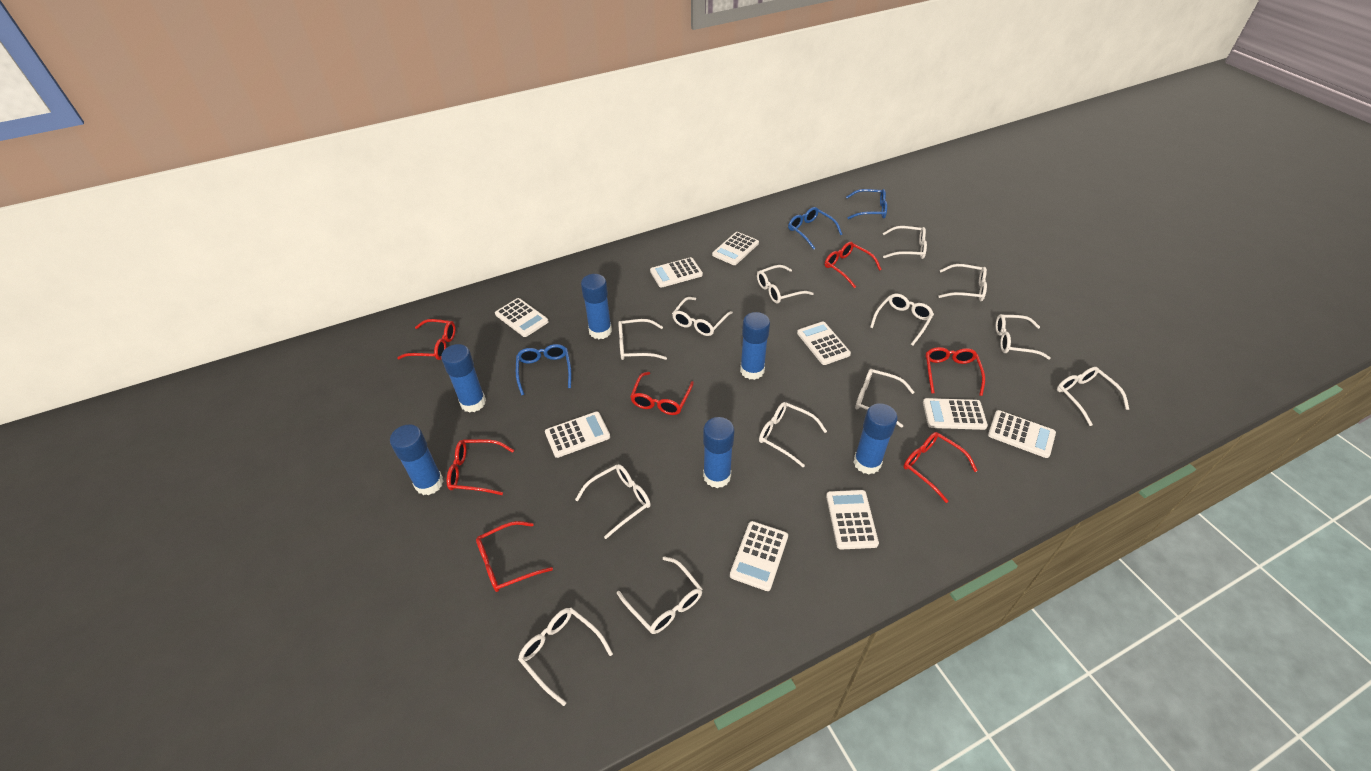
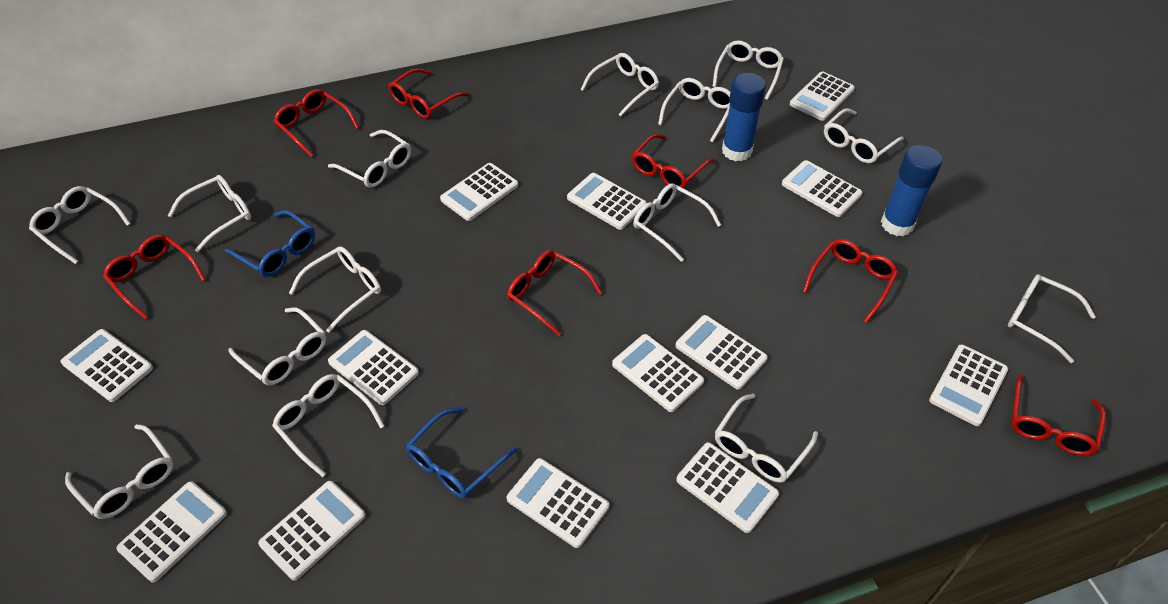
blue glasses: [516,344,571,396] [788,207,842,250] [846,189,887,219] = 3 -> [225,210,315,277] [406,407,517,499] = 2
blue glue stick: [390,425,444,495] [441,344,486,413] [581,274,612,339] [703,417,735,488] [740,312,770,380] [853,403,898,474] = 6 -> [722,73,766,162] [881,145,942,236] = 2
white calculator: [495,298,549,337] [545,412,610,458] [650,257,703,288] [712,232,759,265] [730,521,788,591] [797,322,851,365] [826,490,879,549] [923,398,988,430] [988,410,1056,458] = 9 -> [60,329,153,402] [116,481,227,582] [258,481,366,581] [328,330,419,405] [440,163,518,221] [507,458,609,548] [567,173,647,230] [612,334,704,412] [676,315,768,390] [676,442,779,533] [782,160,863,217] [790,71,855,121] [929,344,1008,426] = 13
white glasses: [518,608,613,706] [575,464,651,539] [617,556,702,634] [618,319,667,360] [672,297,733,336] [757,265,814,304] [759,402,827,467] [855,369,914,428] [870,294,934,346] [883,226,927,259] [938,264,987,301] [996,314,1051,360] [1057,367,1129,426] = 13 -> [29,186,131,264] [65,424,174,519] [168,175,251,252] [228,307,326,385] [272,374,384,477] [289,247,381,333] [328,130,411,188] [580,53,659,117] [633,183,721,262] [658,78,730,142] [713,40,784,100] [715,394,818,483] [824,108,904,163] [1008,274,1096,363] = 14

